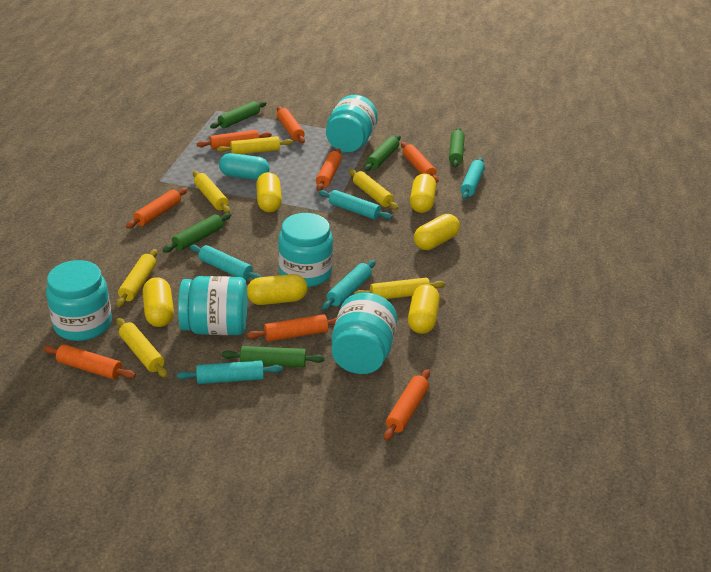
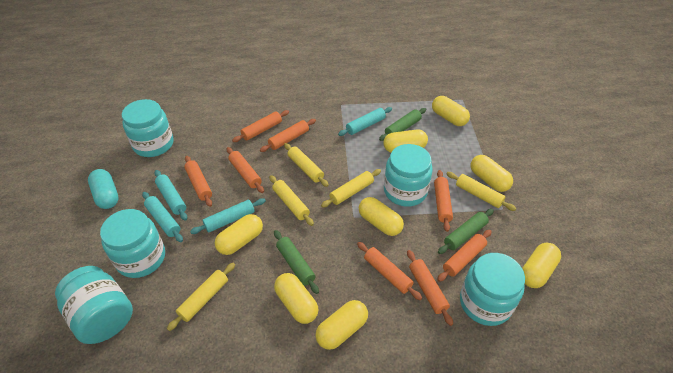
green rolling pin: [163,213,231,253] [210,101,267,129] [222,346,325,367] [364,135,401,171] [449,127,465,168] = 5 -> [274,230,319,294] [379,108,426,141] [438,209,494,254] = 3
turquoise rolling pin: [177,360,283,384] [190,245,261,280] [318,190,392,220] [322,260,376,310] [461,157,485,200] = 5 -> [142,192,183,242] [154,170,187,220] [190,198,266,234] [338,107,392,136] = 4
yellow capsule: [143,277,174,327] [247,274,307,305] [256,172,282,212] [408,284,440,334] [410,174,436,213] [414,214,460,250] = 6 -> [215,214,263,255] [274,273,319,324] [315,300,368,350] [359,197,404,236] [383,129,428,153] [432,96,470,126] [471,155,513,192] [522,243,561,288] = 8
yellow rolling pin: [116,249,157,307] [116,318,168,378] [193,171,230,213] [217,136,293,154] [349,169,398,210] [354,278,445,299] = 6 -> [167,263,235,331] [269,175,314,226] [284,143,329,187] [321,169,381,208] [446,172,516,211] = 5

